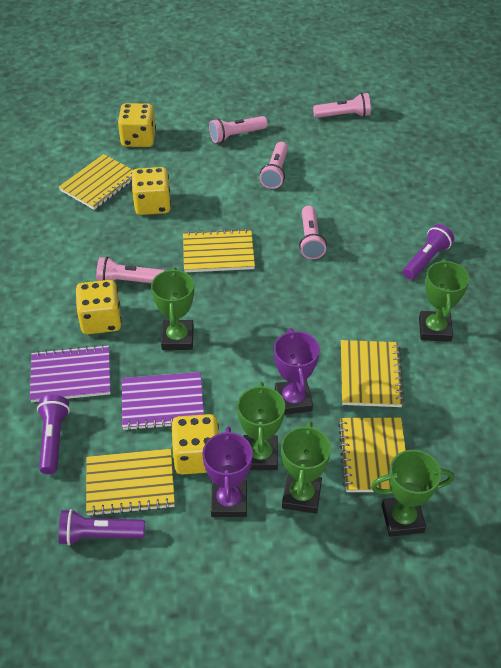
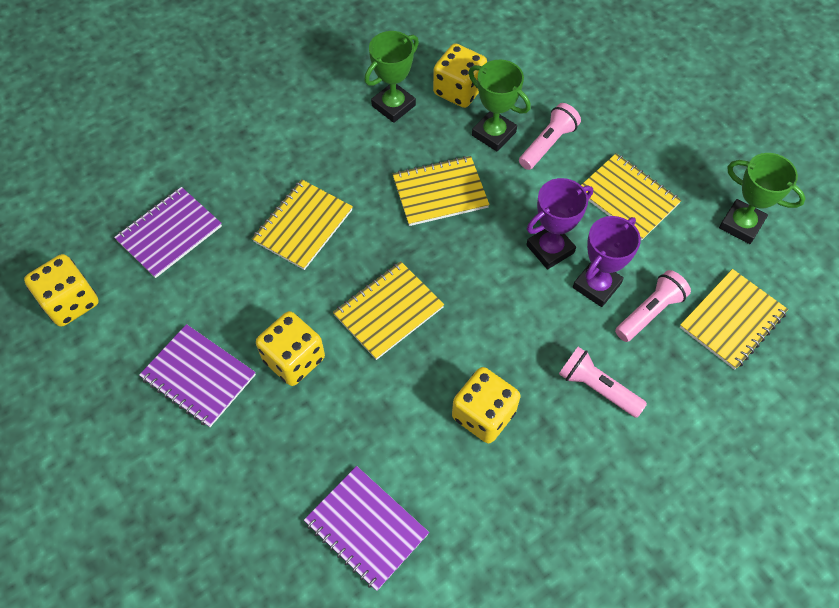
green trophy: [151,267,194,350] [237,382,285,470] [281,421,331,514] [371,450,454,537] [419,259,470,342] = 5 -> [364,31,419,123] [469,60,531,151] [719,153,806,244] = 3
pink flashlight: [96,257,165,283] [209,116,267,143] [260,142,288,189] [299,206,327,259] [313,93,371,118] = 5 -> [519,103,581,170] [559,347,647,418] [615,270,691,342] = 3
purple flashlight: [37,395,70,474] [59,509,145,545] [403,224,454,279] = 3 -> none = 0
purple notebook: [30,345,111,402] [122,372,204,431] = 2 -> [114,187,222,278] [139,324,256,427] [304,466,429,591] = 3

